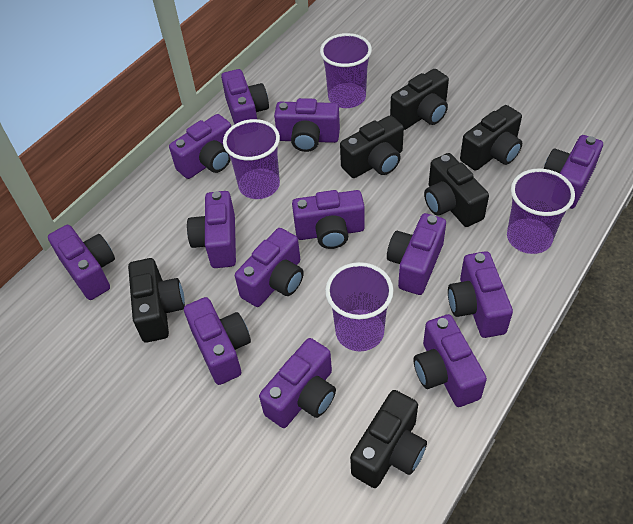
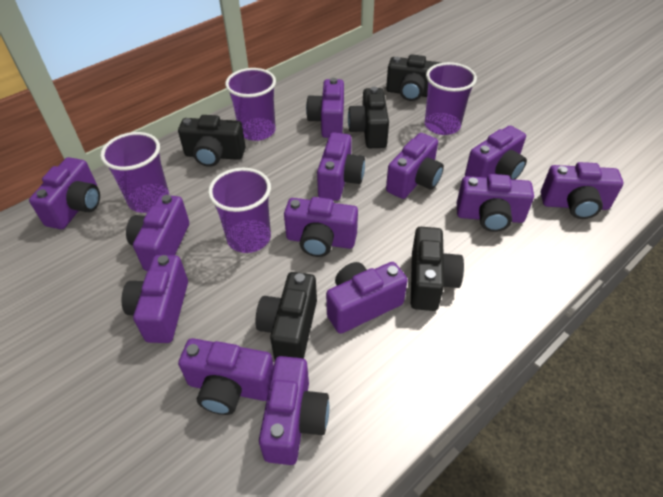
black camera: [128,258,185,343] [340,115,404,178] [350,390,427,488] [390,69,449,130] [424,153,489,227] [460,105,522,170] = 6 -> [178,115,246,167] [255,272,317,360] [348,87,389,148] [386,54,441,101] [411,227,464,311] = 5

